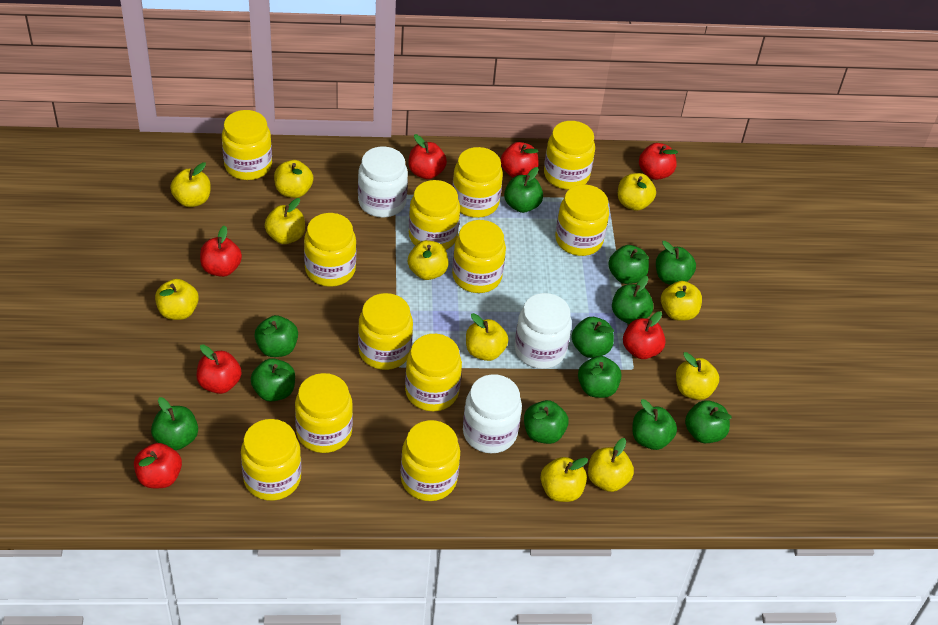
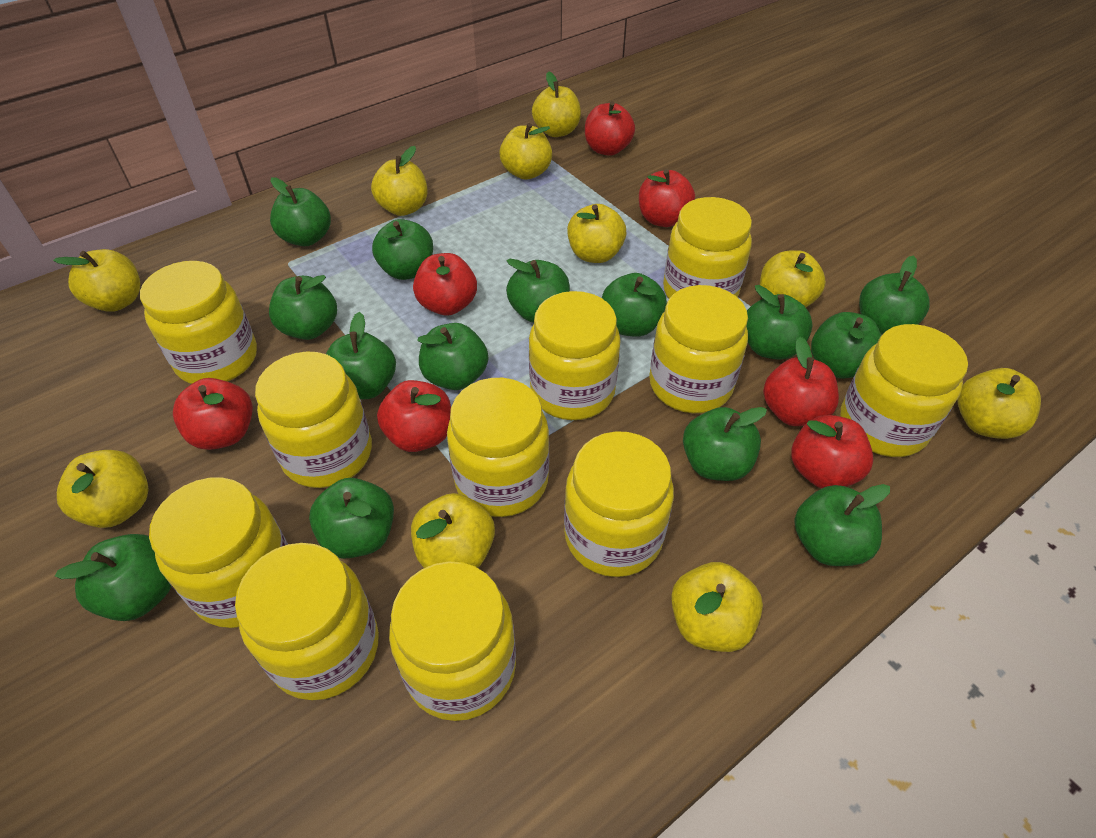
green apple: [151,397,198,450] [251,358,295,402] [254,315,298,357] [504,167,543,213] [524,400,568,444] [571,317,614,358] [578,356,622,398] [608,245,649,284] [612,276,654,324] [632,399,677,450] [656,241,696,285] [685,400,732,443] = 12 -> [55,534,172,621] [269,275,337,340] [270,177,331,246] [309,478,394,559] [326,312,396,399] [372,219,433,280] [417,323,488,390] [506,259,570,323] [602,273,667,336] [683,407,767,481] [746,285,813,360] [795,484,890,566] [811,312,881,379] [859,256,930,335] = 14
white jar: [358,147,408,218] [463,374,522,453] [515,293,572,369] = 3 -> none = 0
yellow apple: [155,279,199,320] [170,162,211,207] [265,198,305,244] [274,160,313,198] [408,240,448,280] [466,313,508,361] [540,457,588,502] [588,438,634,492] [618,173,656,211] [661,281,702,321] [676,352,719,400] = 11 -> [53,249,140,312] [57,450,148,528] [371,146,427,216] [411,493,495,568] [499,123,552,180] [532,71,581,137] [567,204,627,263] [671,562,763,652] [760,250,826,307] [958,368,1041,439] = 10
yellow jar: [222,110,272,180] [241,419,301,501] [295,373,353,453] [304,213,356,287] [358,293,413,370] [401,420,460,501] [405,334,462,411] [409,180,460,250] [452,147,503,218] [452,220,506,293] [544,121,595,190] [555,184,609,256] = 12 -> [140,261,257,384] [149,477,288,628] [235,543,379,700] [255,351,372,488] [389,561,516,721] [447,378,549,517] [529,291,621,420] [564,431,674,577] [649,285,748,413] [663,197,752,299] [840,324,968,457] = 11

